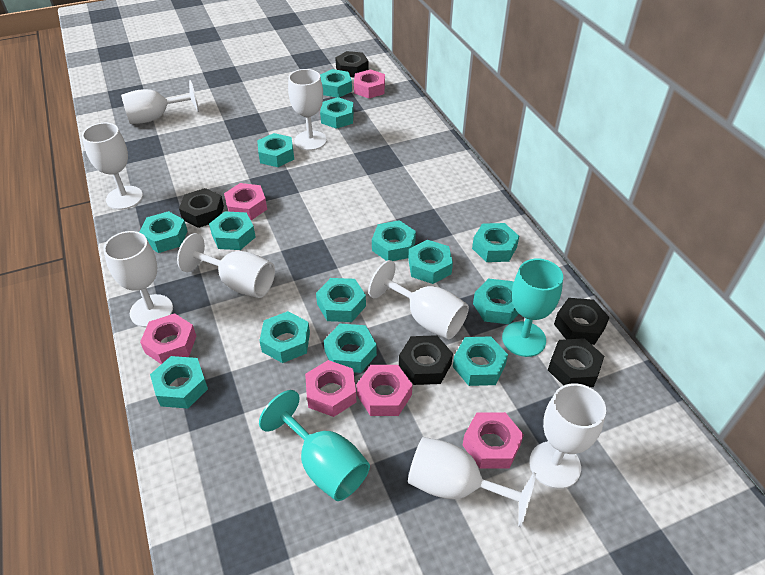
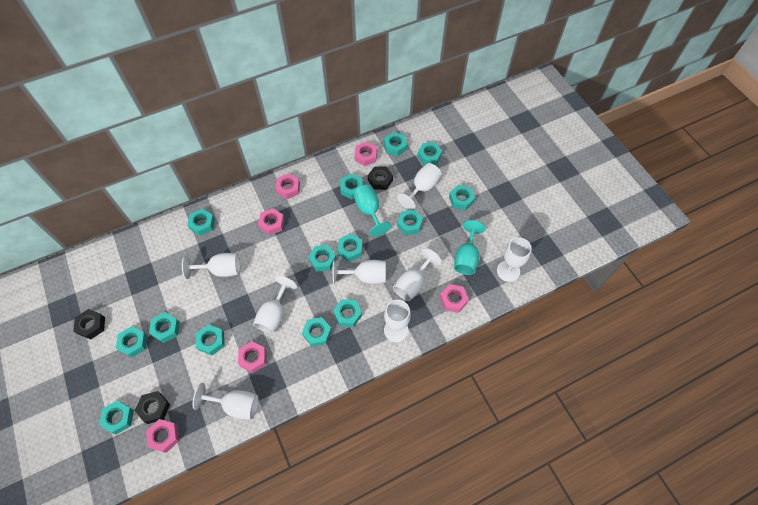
black nut: [179,188,224,228] [335,51,369,77] [399,335,453,385] [548,338,604,387] [554,298,610,345] = 5 -> [73,309,105,340] [135,391,170,424] [368,166,393,190] = 3

